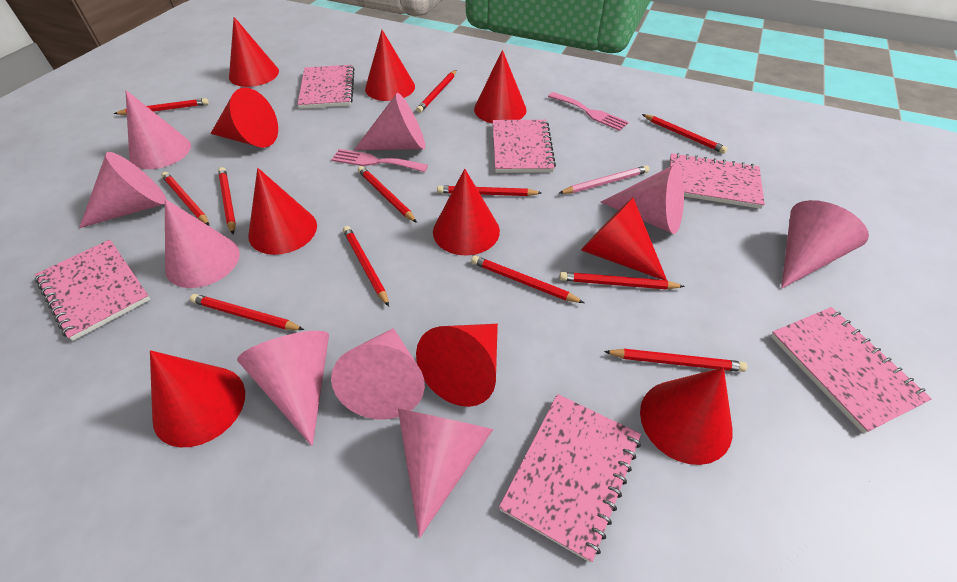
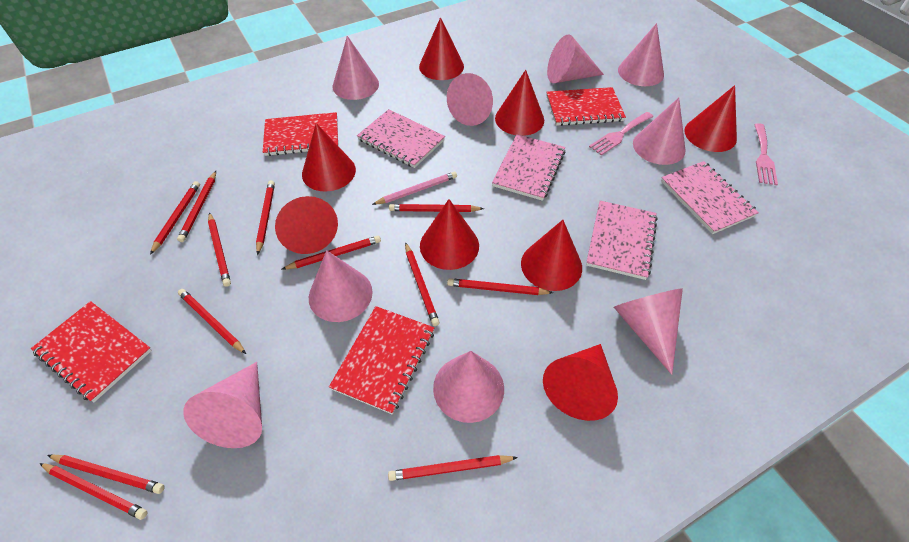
pink notebook: [35,240,150,341] [298,65,355,109] [493,120,556,173] [499,394,641,562] [670,153,765,209] [770,307,932,434] = 6 -> [357,109,445,168] [492,134,566,201] [586,201,658,280] [661,161,759,234] = 4
red cone: [150,350,245,447] [210,88,278,148] [229,17,279,87] [248,168,317,255] [365,30,415,101] [416,324,498,407] [433,169,500,256] [474,50,526,124] [581,197,667,280] [640,367,733,465] = 10 -> [275,196,338,254] [302,123,356,192] [419,17,464,80] [420,199,479,270] [495,70,544,136] [521,220,582,291] [543,344,618,421] [684,85,737,152] = 8
red notebook: none = 0 -> [31,301,152,402] [263,112,338,156] [329,306,434,414] [546,87,626,126] = 4

